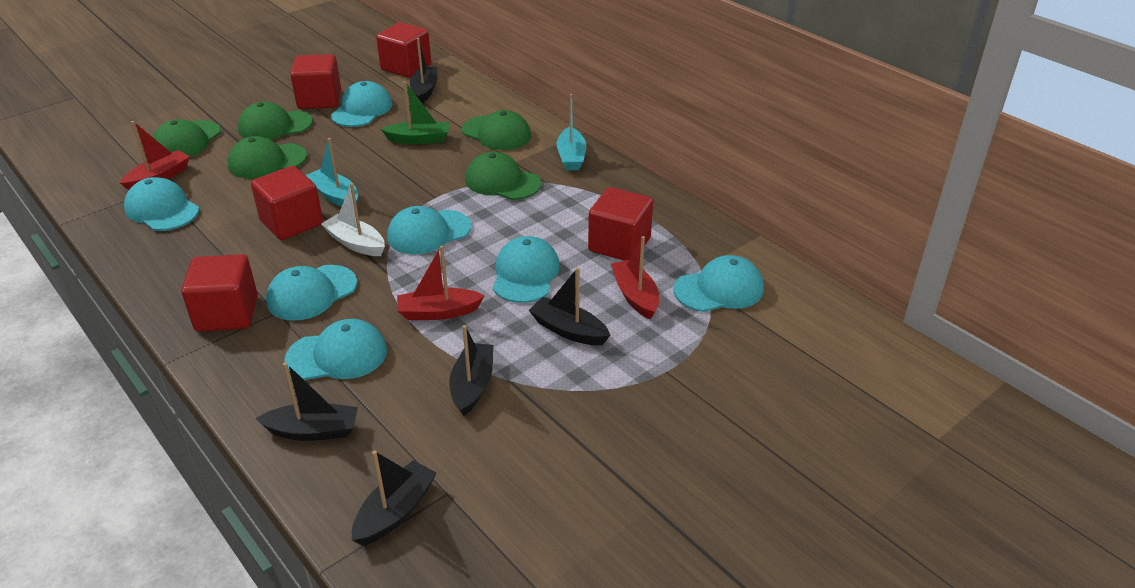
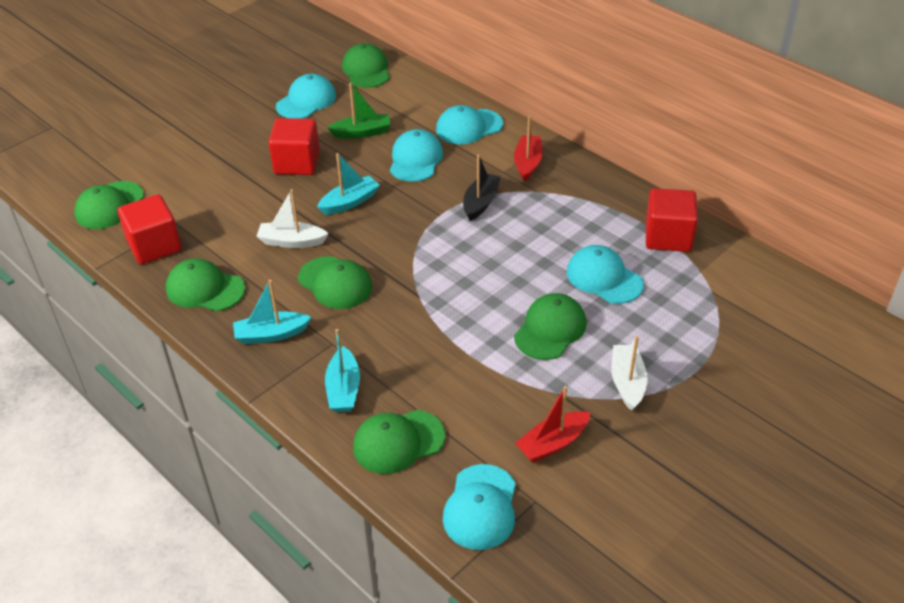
black boat: [255,362,358,441] [352,450,437,546] [410,38,438,103] [449,325,493,416] [529,267,611,345] = 5 -> [463,155,501,221] = 1
green cap: [153,119,221,157] [228,136,307,178] [238,102,313,140] [462,110,531,150] [465,152,541,200] = 5 -> [74,181,144,229] [166,258,245,311] [298,256,372,309] [342,43,390,88] [353,410,445,474] [514,293,587,360] = 6
red boat: [120,121,190,191] [397,246,485,320] [611,236,659,320] = 3 -> [514,116,543,181] [515,386,591,463] = 2
red cube: [181,254,258,331] [251,166,323,240] [290,54,341,109] [376,22,431,78] [588,187,653,261] = 5 -> [118,194,182,264] [268,118,320,175] [645,188,698,252] = 3
turquoise boat: [306,138,358,207] [556,94,586,170] = 2 -> [233,280,312,344] [317,153,380,215] [325,329,360,412] = 3
turquoise cap: [124,177,199,231] [266,265,357,321] [284,319,387,380] [331,81,392,127] [387,206,471,255] [493,236,560,303] [674,255,764,312] = 7 -> [276,74,336,119] [390,129,443,182] [436,105,503,144] [443,464,516,550] [567,245,644,304] = 5
white boat: [321,183,385,256] = 1 -> [256,189,329,248] [611,336,647,411] = 2

